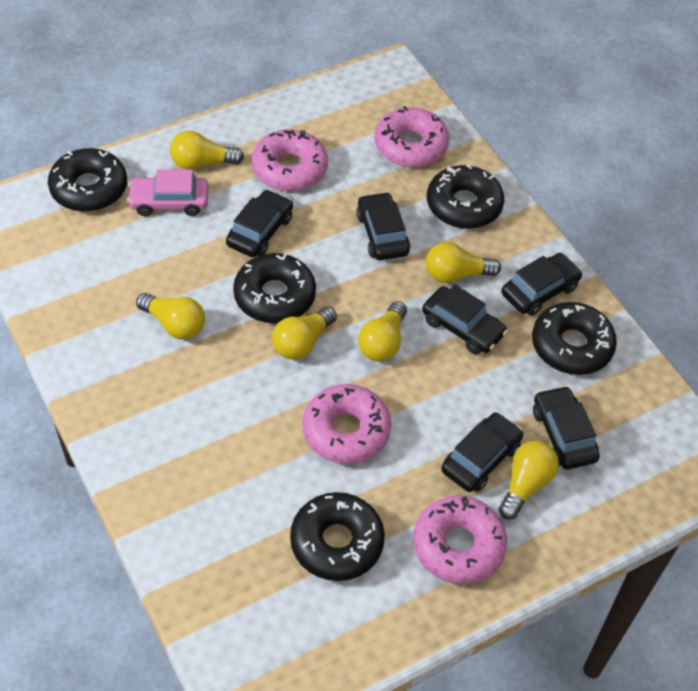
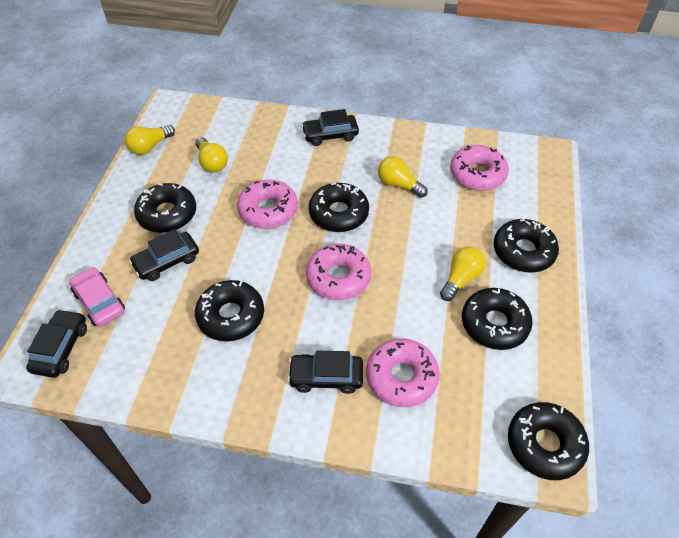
black car: [226,190,293,257] [356,192,410,260] [422,284,508,354] [441,412,523,492] [502,253,582,316] [533,386,600,469] = 6 -> [26,309,87,378] [129,229,199,281] [288,351,363,394] [301,109,359,146] = 4
black donut: [48,148,127,212] [233,253,316,323] [290,492,385,581] [427,164,504,229] [532,302,617,375] = 5 -> [134,183,196,233] [195,280,264,341] [309,183,369,232] [462,288,533,350] [493,219,559,273] [508,402,589,480] = 6
yellow light bulb: [136,293,205,339] [170,131,244,170] [272,306,337,360] [358,301,407,361] [426,242,501,283] [499,441,559,520] = 6 -> [125,125,175,155] [196,137,228,173] [378,156,428,198] [440,246,485,301] = 4

